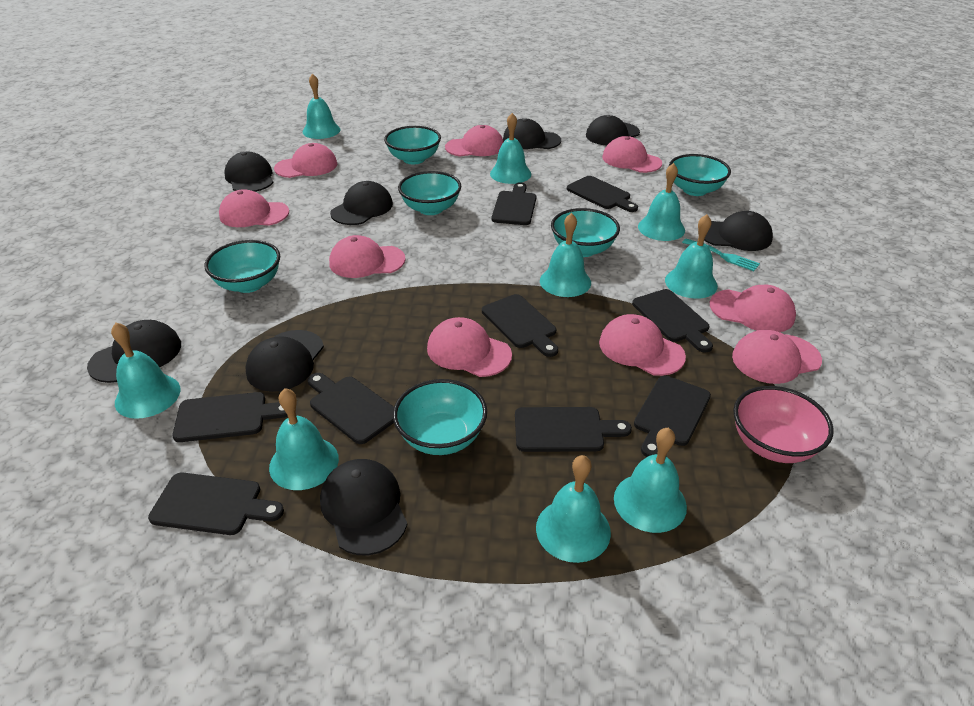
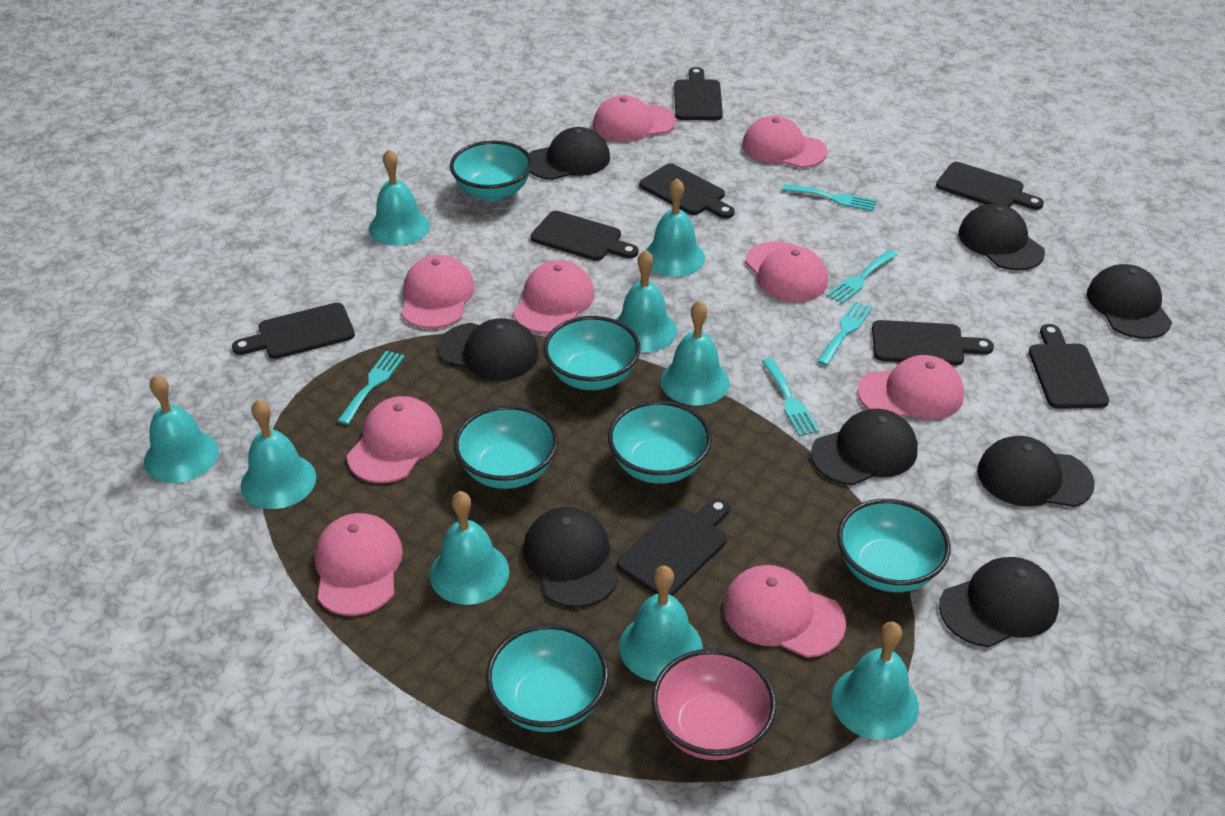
black cutting board: [148,473,284,535] [172,392,288,442] [308,373,394,444] [482,294,558,357] [492,182,536,225] [515,407,632,452] [567,176,638,212] [632,289,713,353] [634,376,711,457] = 9 -> [232,303,355,359] [531,211,639,261] [617,498,730,596] [639,163,735,219] [674,67,723,120] [872,320,994,365] [936,162,1044,210] [1029,324,1109,409] = 8
turquoise fork: [682,239,760,271] = 1 -> [338,351,405,425] [762,358,819,436] [782,184,877,211] [817,301,872,366] [826,250,897,304] = 5

